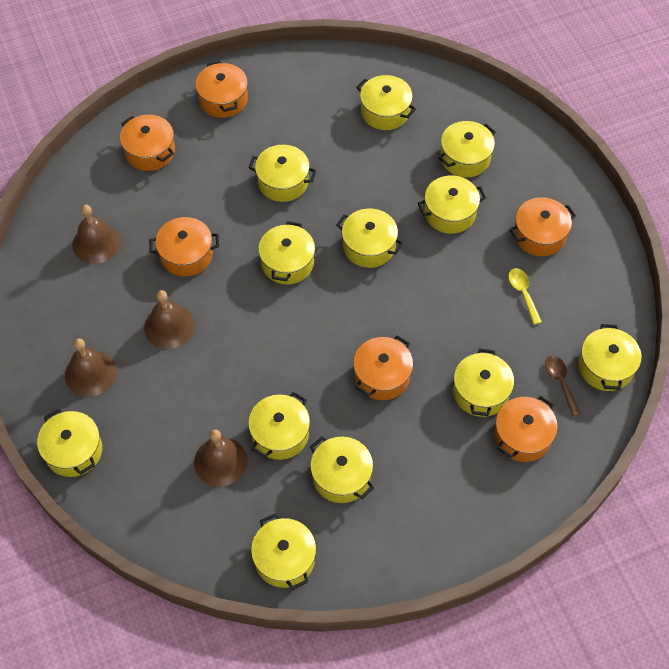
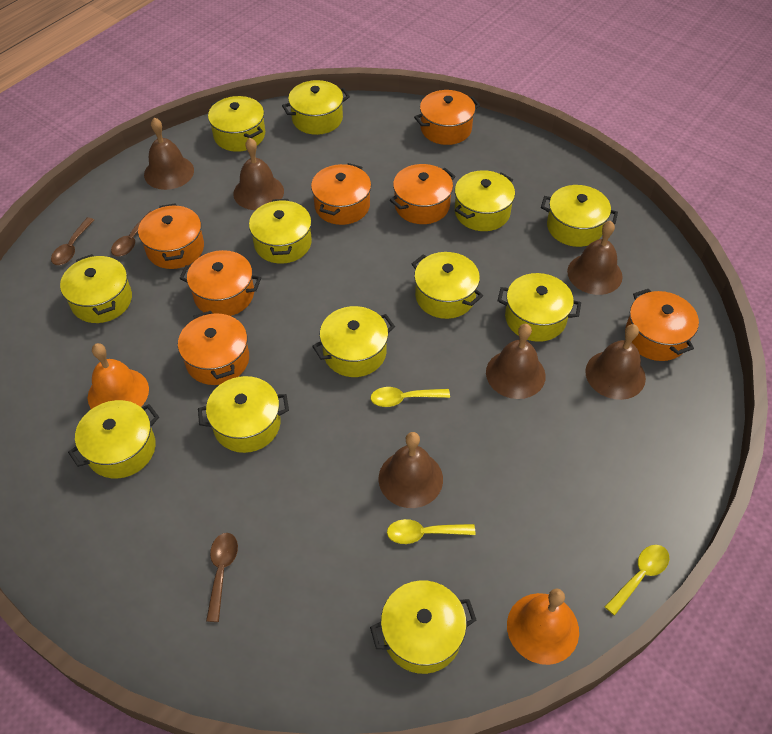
brown bell: [65,338,116,397] [72,205,121,264] [144,290,194,349] [194,429,248,487] = 4 -> [144,117,194,190] [233,138,284,210] [379,432,443,508] [486,324,546,399] [567,221,622,295] [585,324,646,400] = 6
brown spoon: [545,356,581,417] = 1 -> [51,218,94,265] [111,211,152,257] [206,533,238,622] = 3
orange bell: none = 0 -> [88,343,149,409] [507,589,579,665] = 2
orange pot: [120,115,175,171] [149,217,219,277] [195,61,248,118] [353,335,413,400] [494,396,558,462] [510,197,576,256] = 6 -> [138,203,204,269] [178,311,249,385] [180,250,261,316] [311,163,371,225] [390,164,455,224] [414,90,480,145] [625,289,699,361] = 7
yellow spoon: [508,268,542,325] = 1 -> [370,387,450,407] [387,519,475,544] [605,545,669,615] = 3

